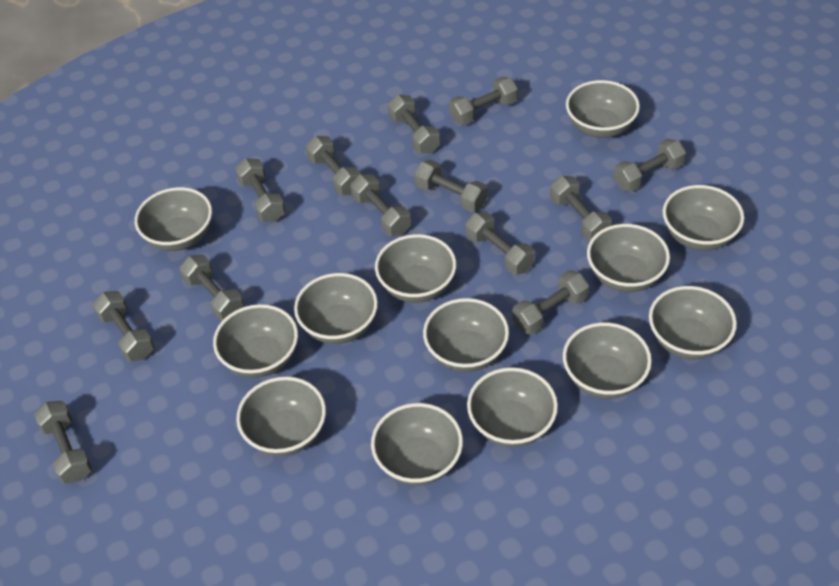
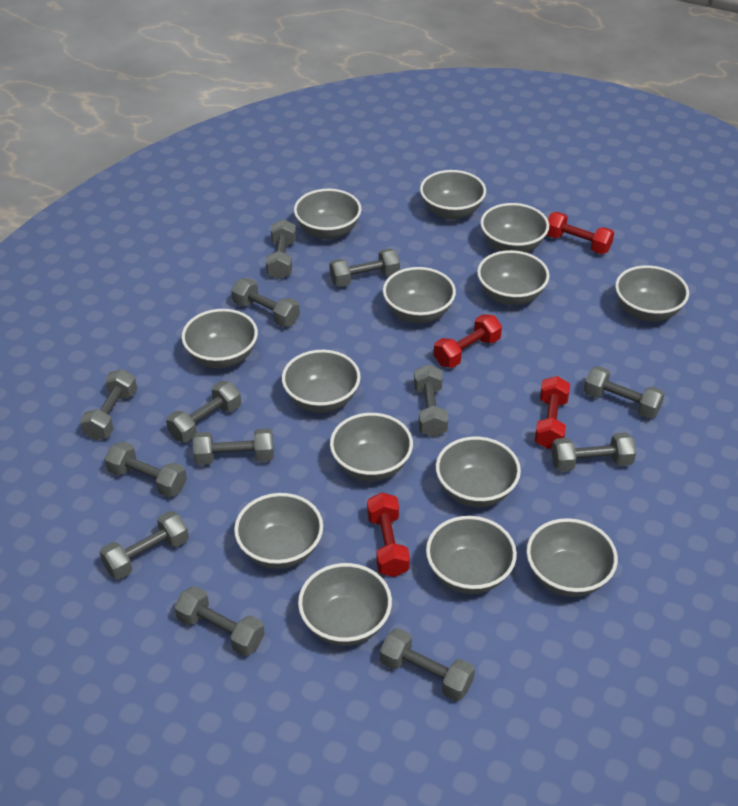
grey bowl: [135,187,212,251] [213,304,298,378] [236,376,326,456] [294,273,378,344] [371,403,463,485] [375,234,456,303] [423,298,509,372] [467,367,558,447] [563,322,652,399] [566,80,640,138] [587,224,670,292] [649,286,737,359] [663,185,744,251] = 13 -> [181,309,258,368] [234,493,323,569] [282,350,361,413] [294,189,361,240] [298,563,392,646] [330,413,413,481] [383,267,456,323] [420,170,486,220] [426,516,517,594] [436,437,521,507] [477,250,550,305] [480,203,549,253] [526,518,618,597] [615,265,689,322] = 14
red dumbbell: none = 0 -> [367,493,410,577] [434,314,502,368] [535,376,570,449] [546,212,614,254] = 4

